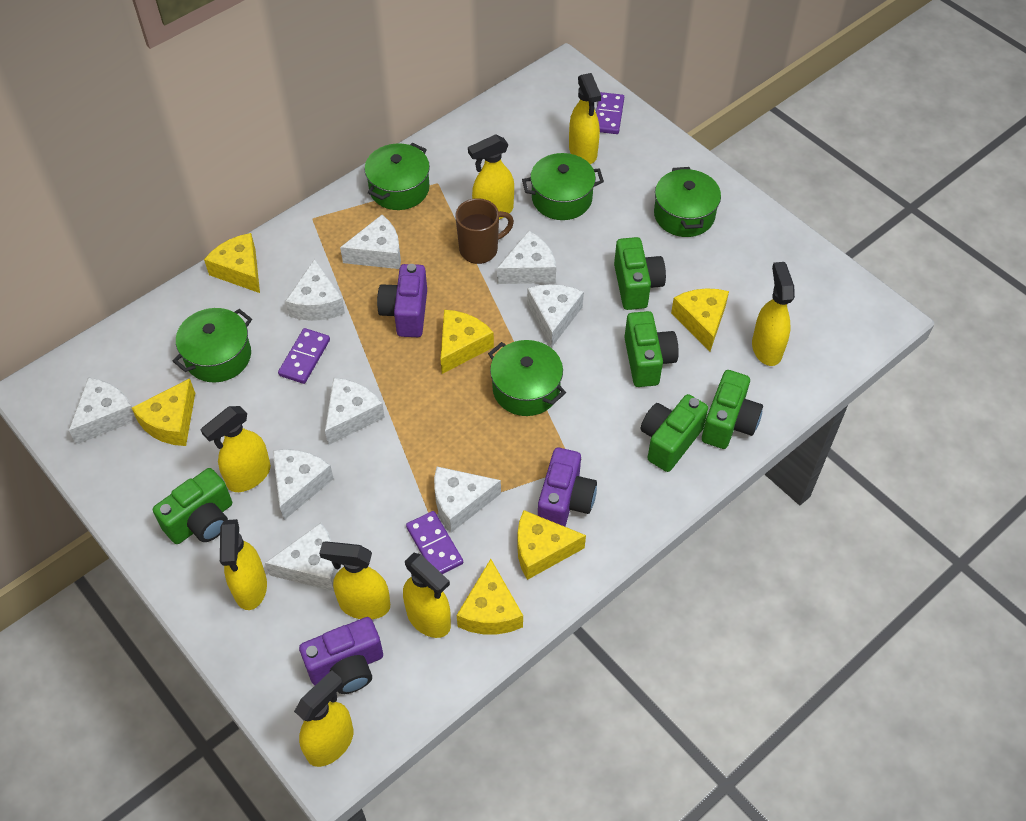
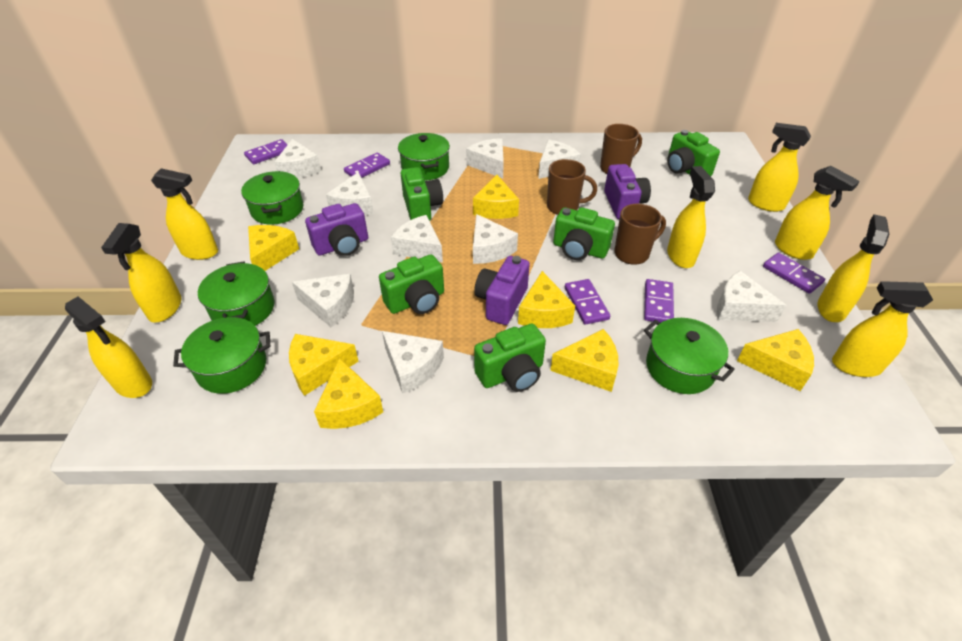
brown mug: [455,198,514,264] = 1 -> [547,159,597,215] [600,124,642,174] [615,204,666,265] = 3
purple domino: [278,328,330,384] [406,511,463,574] [596,92,624,134] = 3 -> [244,139,288,164] [344,153,390,178] [565,279,610,324] [644,279,674,323] [763,253,825,294] = 5
yellow cheese: [132,378,195,446] [204,233,260,293] [441,310,494,374] [457,559,523,634] [517,510,586,580] [671,288,729,351] = 6 -> [248,225,299,271] [289,334,359,396] [314,358,383,429] [473,175,519,219] [518,271,575,328] [550,329,618,392] [737,329,814,391] = 7

